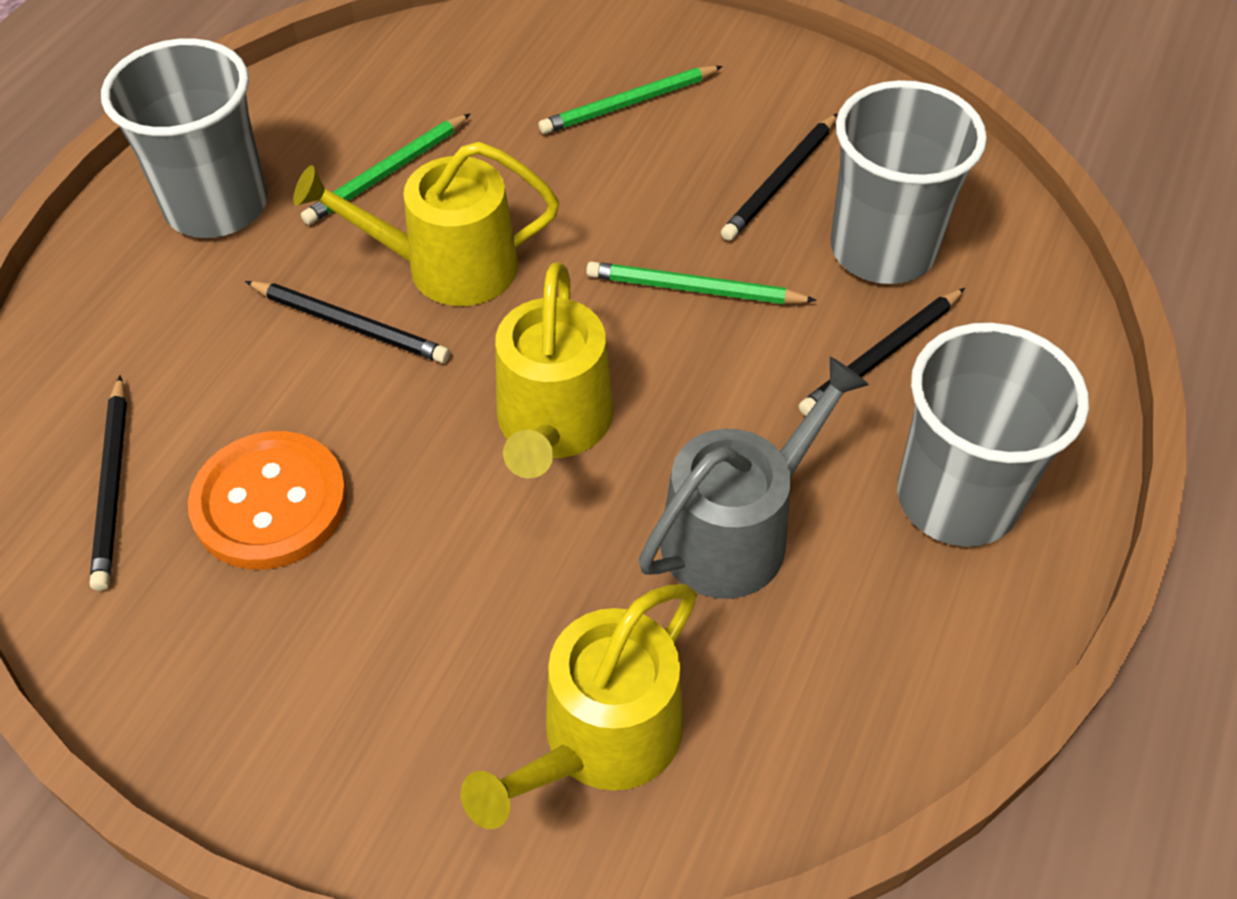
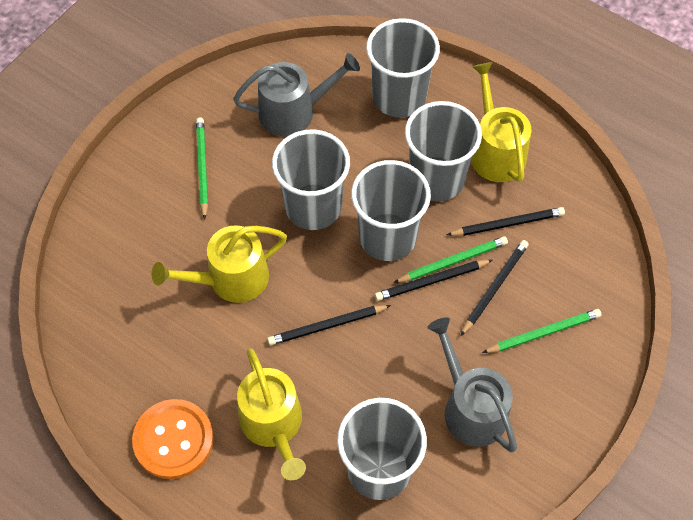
grey cup: [101,38,268,238] [831,80,987,284] [897,323,1089,547] = 3 -> [272,129,350,230] [337,398,427,500] [351,160,431,261] [366,18,440,118] [405,101,482,201] = 5
grey watering can: [638,357,869,599] = 1 -> [233,53,360,137] [427,317,517,452] = 2

